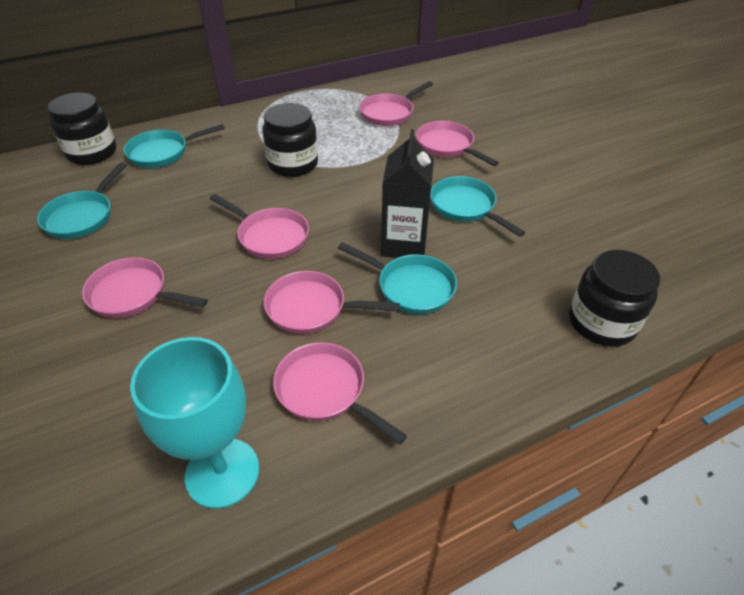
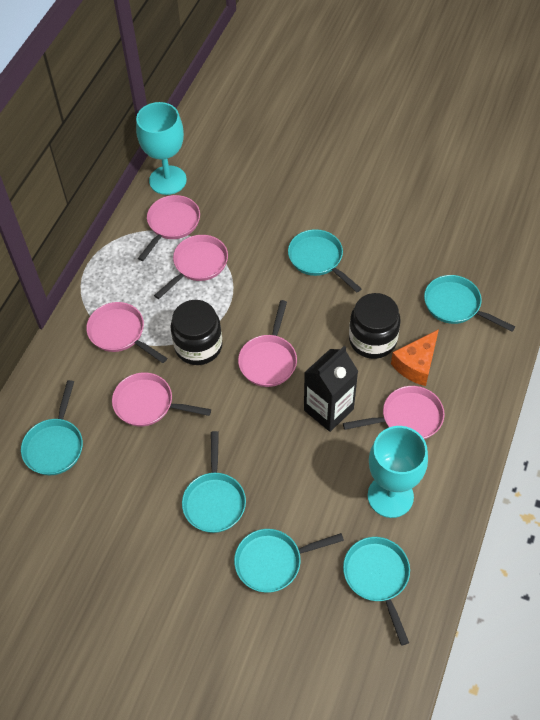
black jar: [47,92,116,165] [262,103,318,177] [569,250,660,347] = 3 -> [170,300,222,365] [349,293,401,359] = 2
orange cheese: none = 0 -> [391,329,439,386] = 1
turquoise goblet: [130,337,259,509] = 1 -> [136,102,187,195] [368,426,428,518] = 2
turquoise pan: [37,162,127,239] [124,124,225,168] [338,242,457,314] [430,176,526,237] = 4 -> [21,380,83,476] [182,431,246,533] [234,529,344,593] [288,229,362,292] [343,537,410,645] [424,275,515,332] = 6

